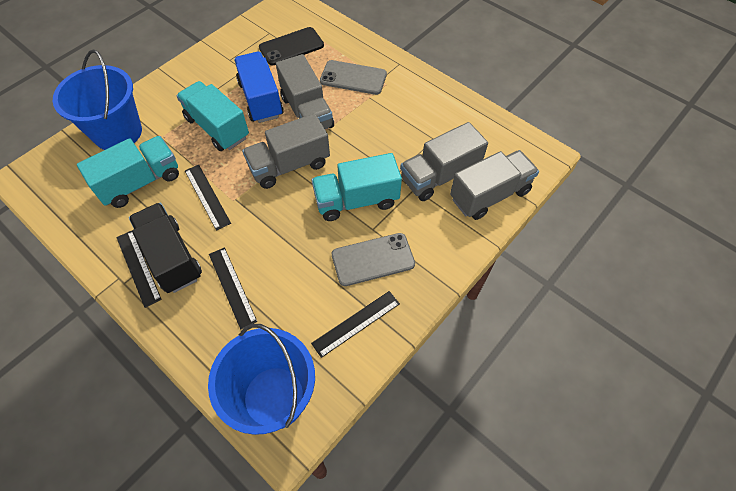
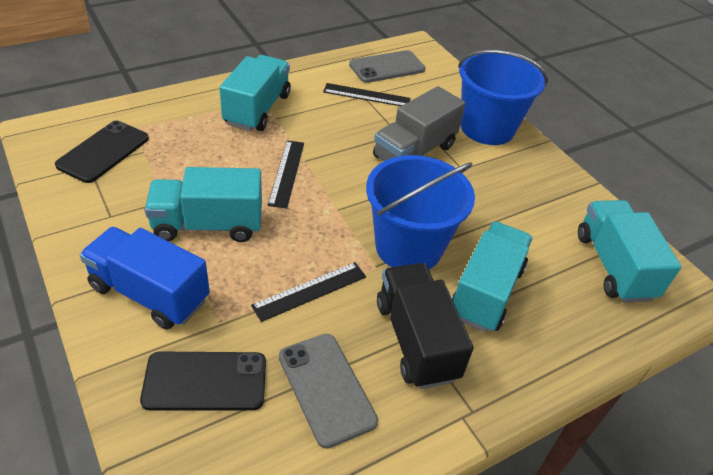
black phone: [259,27,324,66] = 1 -> [55,120,149,183] [140,352,266,410] = 2
black ruler: [116,231,162,308] [185,165,231,231] [209,248,257,329] [311,291,400,358] = 4 -> [251,262,366,322] [268,140,304,208] [323,83,411,106] = 3
grey truck: [242,113,330,189] [276,54,334,129] [400,122,488,201] [450,150,539,220] = 4 -> [373,86,466,161] = 1
turquoise truck: [77,136,179,208] [176,81,249,151] [312,153,402,221] = 3 -> [145,167,262,242] [220,55,291,131] [452,222,533,332] [578,200,681,303] = 4

